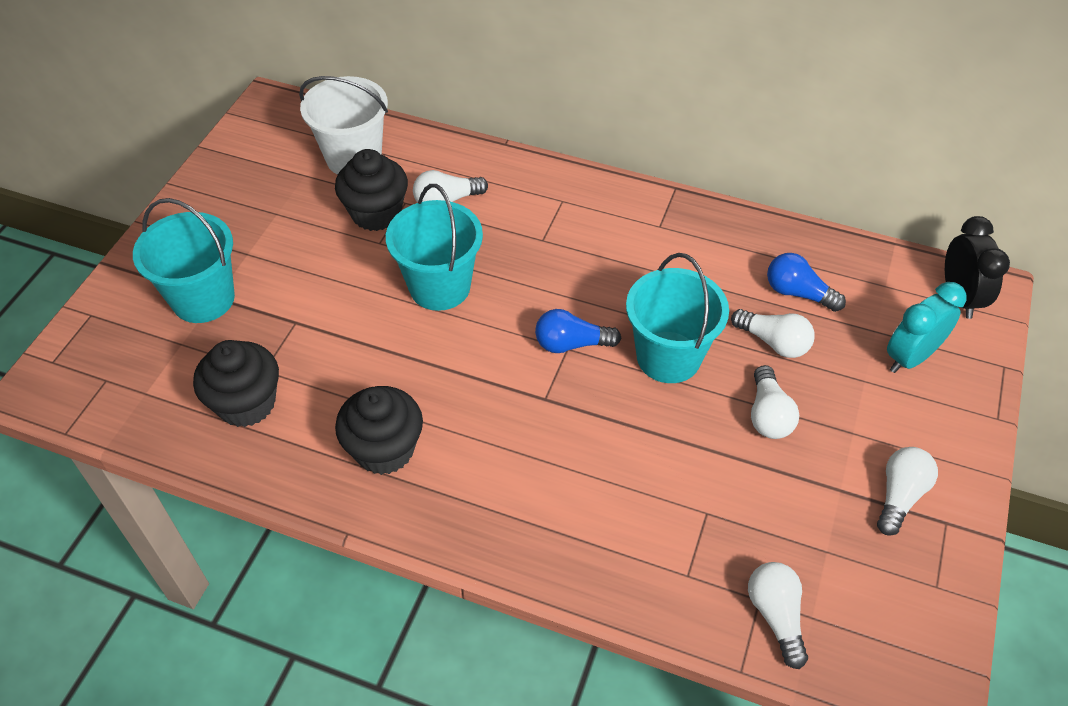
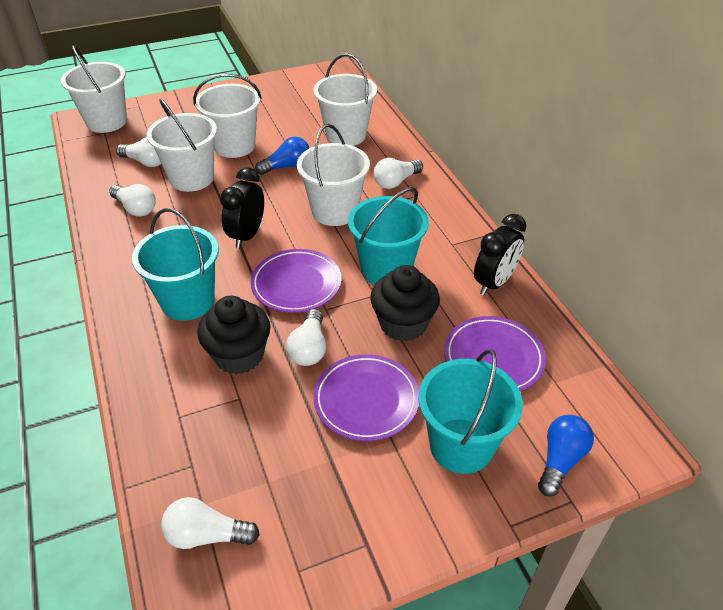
black clock: [945,216,1010,319] = 1 -> [220,167,264,249] [474,214,526,295] = 2
black cupcake: [193,340,279,427] [335,149,408,231] [335,386,423,475] = 3 -> [197,296,271,374] [370,265,440,341] = 2
purple plate: none = 0 -> [250,249,341,313] [313,354,419,441] [444,316,546,391] = 3
turquoise clock: [887,282,967,373] = 1 -> none = 0
white bucket: [299,76,388,175] = 1 -> [61,45,127,133] [147,98,217,192] [193,74,262,158] [297,124,370,226] [313,53,377,146] = 5

